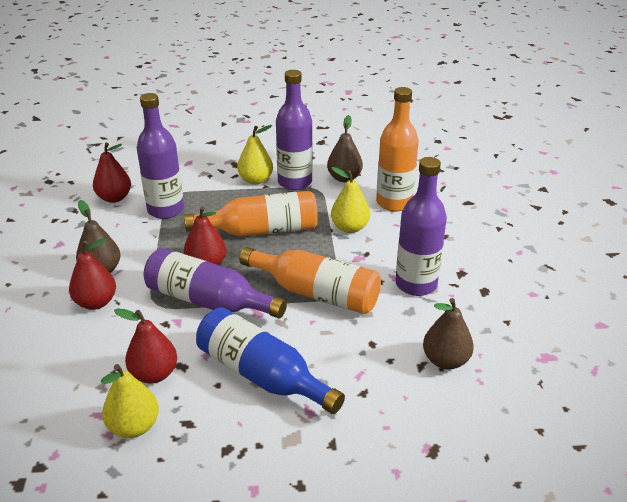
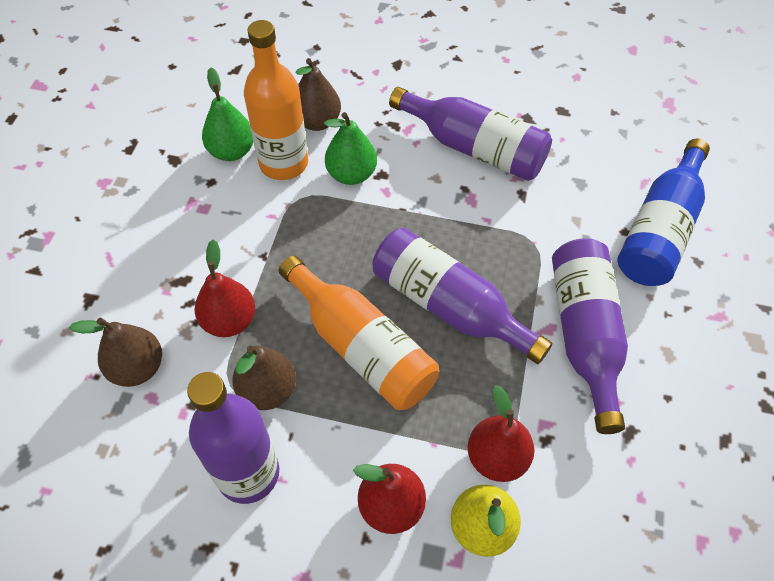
green pear: none = 0 -> [202,68,253,161] [324,112,377,185] = 2
orange bottle: [184,191,318,237] [240,247,381,314] [376,87,419,212] = 3 -> [244,20,308,180] [279,256,439,410] = 2
red pear: [69,238,116,310] [93,143,131,203] [114,308,177,384] [184,206,226,265] = 4 -> [195,239,255,337] [353,464,426,534] [468,385,534,482] = 3
yellow pear: [101,364,159,438] [237,125,273,185] [331,167,370,233] = 3 -> [451,485,521,557] = 1

